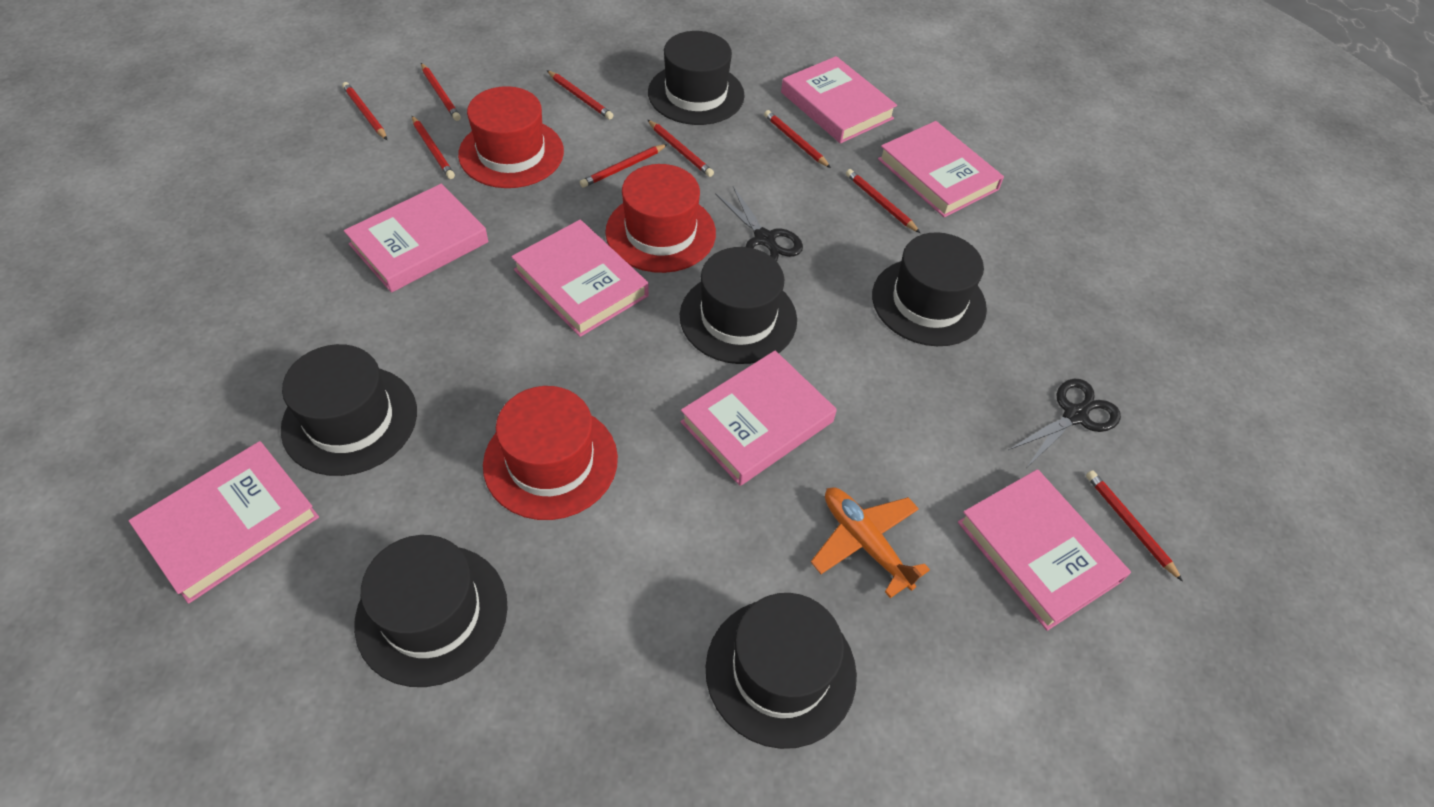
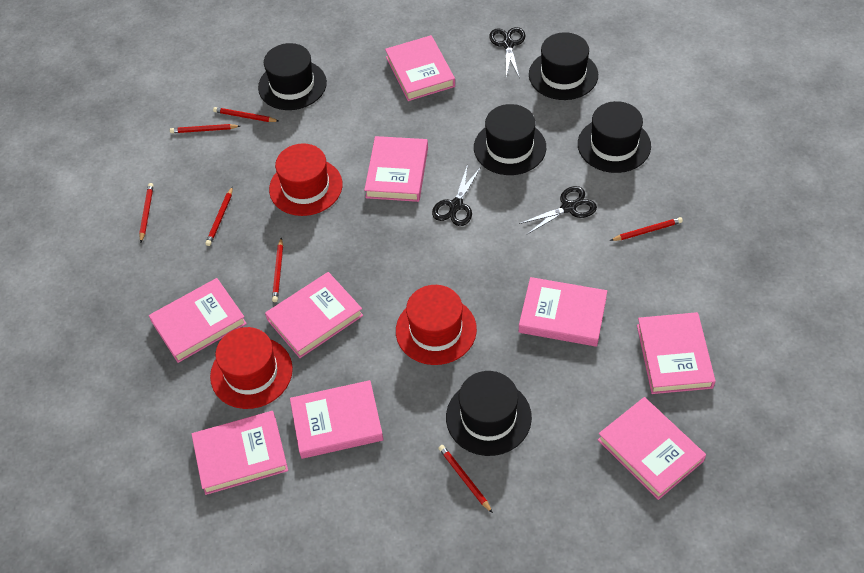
black hat: [281,344,417,476] [354,535,508,687] [648,31,745,125] [680,247,797,364] [706,593,857,749] [872,232,987,346] = 6 -> [258,43,327,110] [446,371,532,456] [474,104,546,175] [529,32,598,100] [578,101,651,173] = 5
black scissors: [715,186,803,261] [1009,379,1121,467] = 2 -> [432,164,481,226] [489,27,526,77] [519,186,597,234] = 3
orange plane: [811,487,930,598] = 1 -> none = 0
pink book: [129,441,319,604] [344,184,489,293] [511,220,649,337] [680,351,837,486] [781,56,897,144] [878,121,1004,218] [958,469,1131,631] = 7 -> [149,278,247,363] [192,411,288,495] [265,272,363,358] [290,380,384,459] [364,136,428,202] [385,35,455,101] [519,277,607,347] [598,397,706,500] [637,312,716,394] = 9
red pencil: [342,82,387,140] [412,116,455,179] [421,63,461,121] [547,70,613,120] [580,144,668,188] [648,120,714,177] [764,110,831,168] [846,169,920,233] [1086,470,1183,582] = 9 -> [139,183,154,243] [170,124,240,133] [205,186,233,246] [213,107,279,122] [272,238,283,302] [438,445,493,513] [610,217,683,241] = 7

